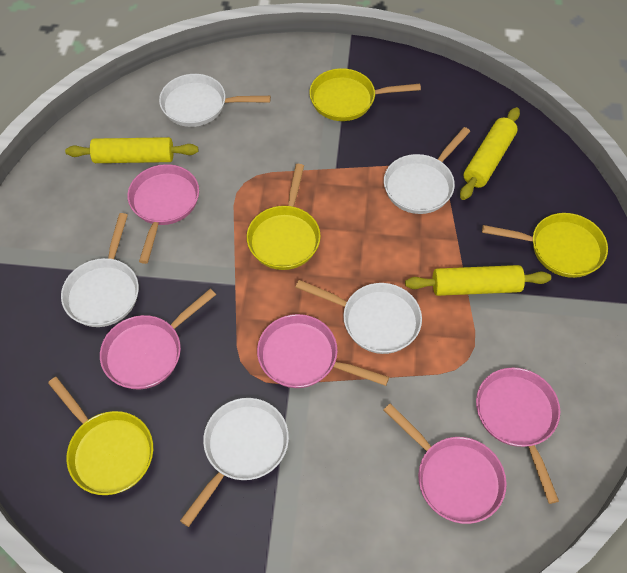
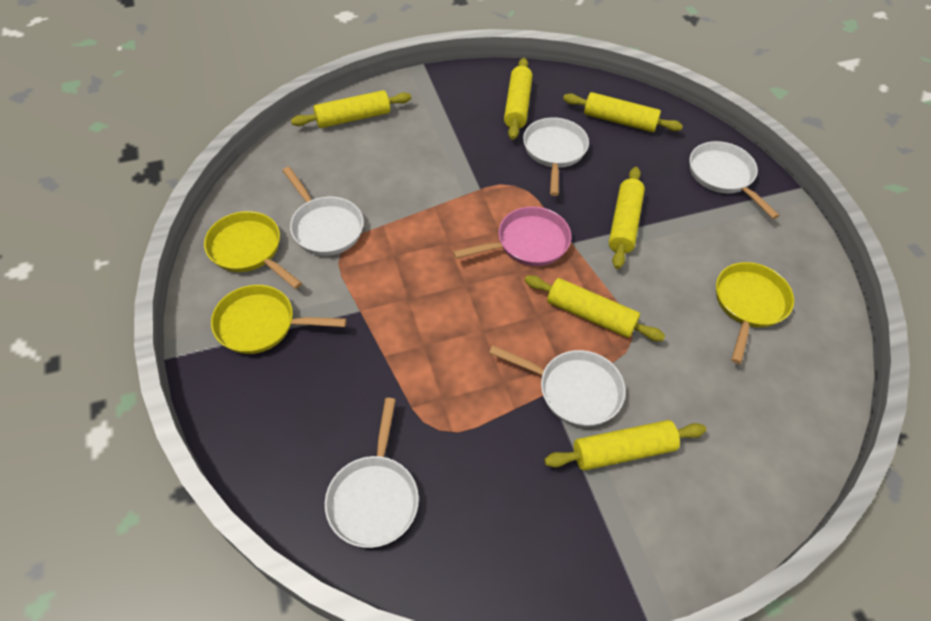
pink pan: [100,289,216,389] [127,164,199,264] [257,314,389,388] [384,403,507,524] [476,368,560,504] = 5 -> [453,206,572,266] = 1
yellow pan: [48,377,153,495] [247,164,321,270] [309,68,421,121] [482,213,608,278] = 4 -> [204,211,302,289] [211,285,347,354] [716,262,794,364] = 3
yellow rolling pin: [65,137,198,163] [405,265,551,296] [460,107,520,200] = 3 -> [291,90,411,128] [504,58,533,140] [524,275,665,341] [544,420,706,471] [563,92,683,132] [609,167,645,269] = 6

